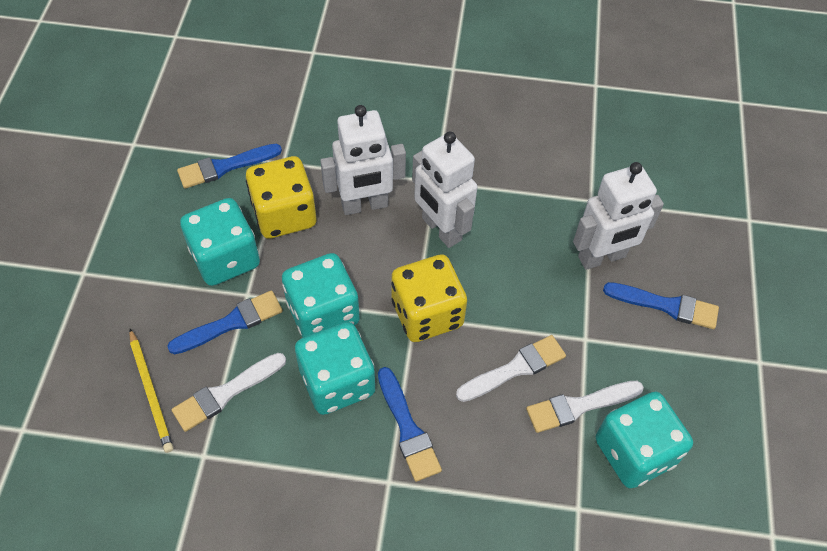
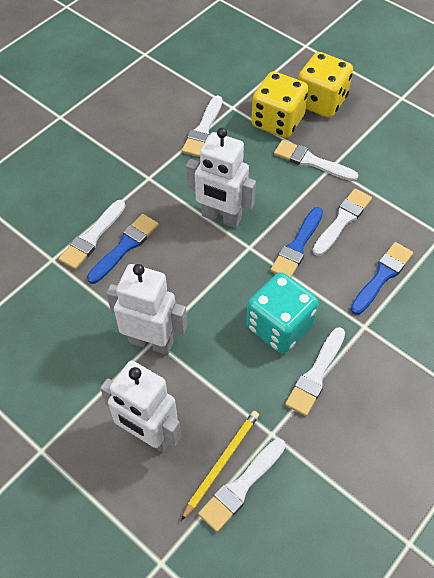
blue brush: [167,290,283,354] [177,144,282,189] [378,367,442,482] [603,282,719,329] = 4 -> [87,214,159,284] [270,207,323,278] [350,242,413,315] = 3
turquoise dice: [180,198,260,286] [282,253,360,338] [295,322,375,415] [596,392,693,488] = 4 -> [246,272,319,354] = 1
white brush: [171,353,286,432] [456,335,566,402] [526,381,644,433] = 3 -> [59,200,126,270] [182,95,222,157] [198,439,286,532] [274,140,359,181] [285,327,345,416] [313,189,372,256] = 6

